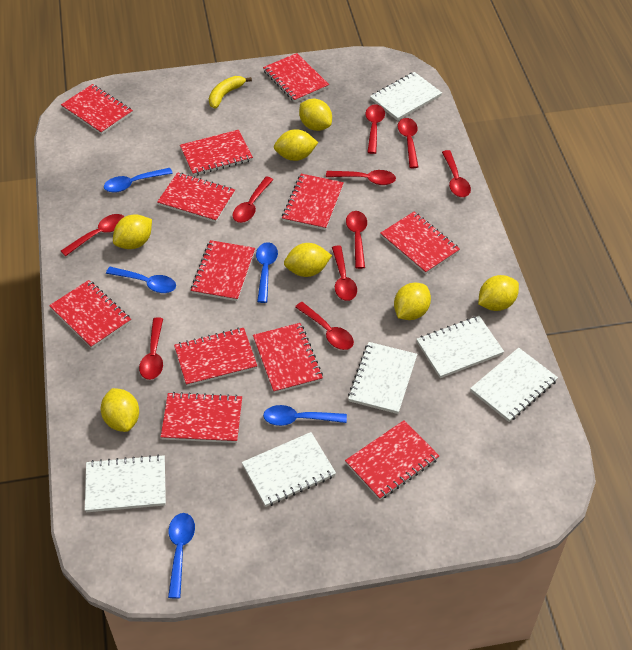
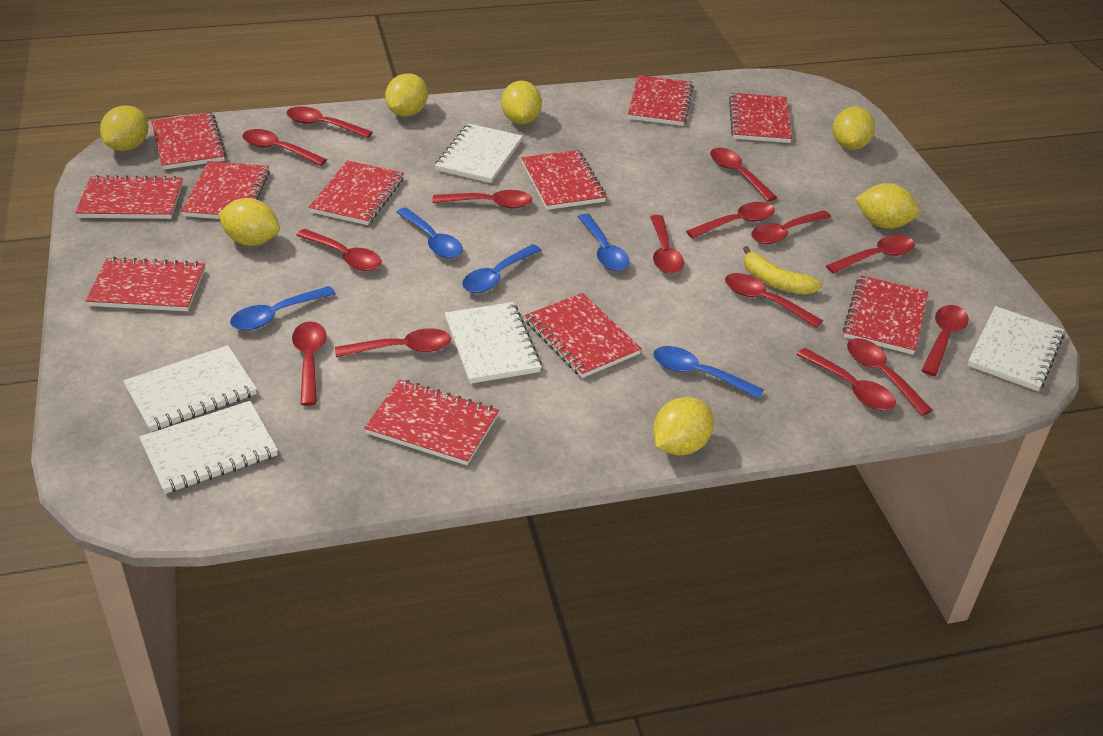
red notebook: [49,280,131,348] [61,84,133,135] [157,172,235,222] [161,392,242,443] [174,328,257,386] [180,130,253,176] [191,240,255,301] [253,323,323,393] [263,53,329,102] [282,174,344,230] [345,420,439,500] [380,212,460,274] = 12 -> [75,175,183,219] [85,257,205,311] [151,112,226,170] [182,161,270,219] [309,161,404,225] [364,379,499,465] [521,150,606,210] [525,293,642,378] [628,75,693,126] [729,93,792,143] [843,275,928,355] = 11
red spoon: [61,214,124,256] [139,317,163,380] [232,176,273,223] [295,302,354,350] [326,170,396,185] [332,246,357,301] [346,211,367,269] [365,104,385,154] [398,118,418,168] [442,150,471,197] = 10 -> [242,129,327,166] [286,106,373,138] [292,322,327,406] [296,229,382,271] [335,328,451,357] [432,190,532,208] [650,215,684,274] [686,202,775,239] [710,148,777,202] [725,273,823,328] [751,210,831,244] [796,348,896,410] [826,235,915,274] [847,338,933,416] [921,305,969,376] = 15
white notebook: [85,454,166,512] [242,432,336,507] [348,342,417,414] [370,72,442,121] [416,316,504,378] [470,348,558,422] = 6 -> [123,345,257,432] [139,401,278,494] [435,123,523,183] [445,302,542,384] [967,306,1064,391] = 5

